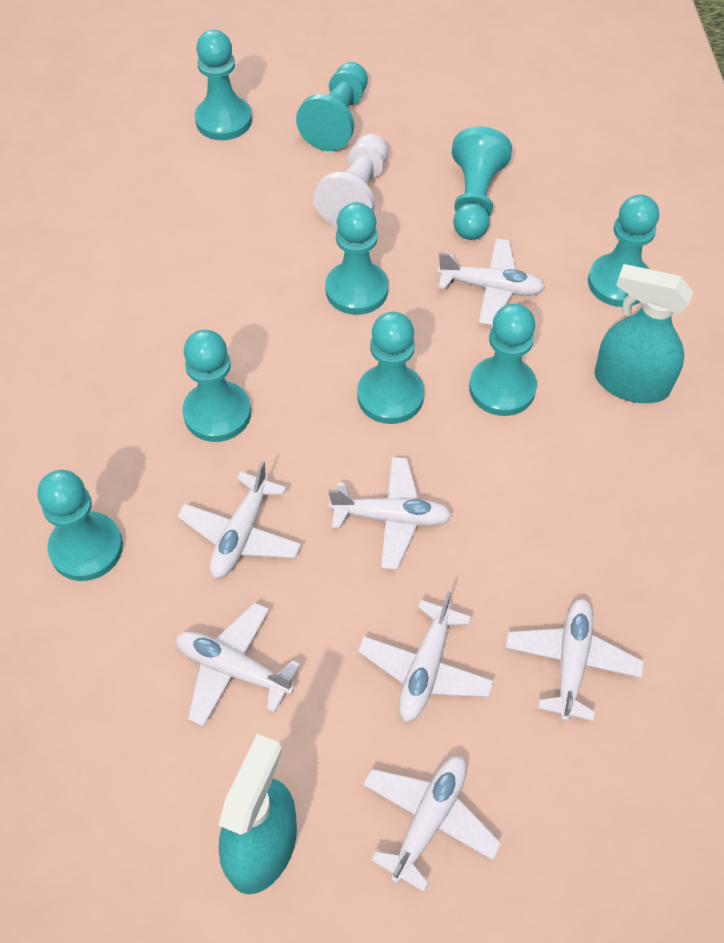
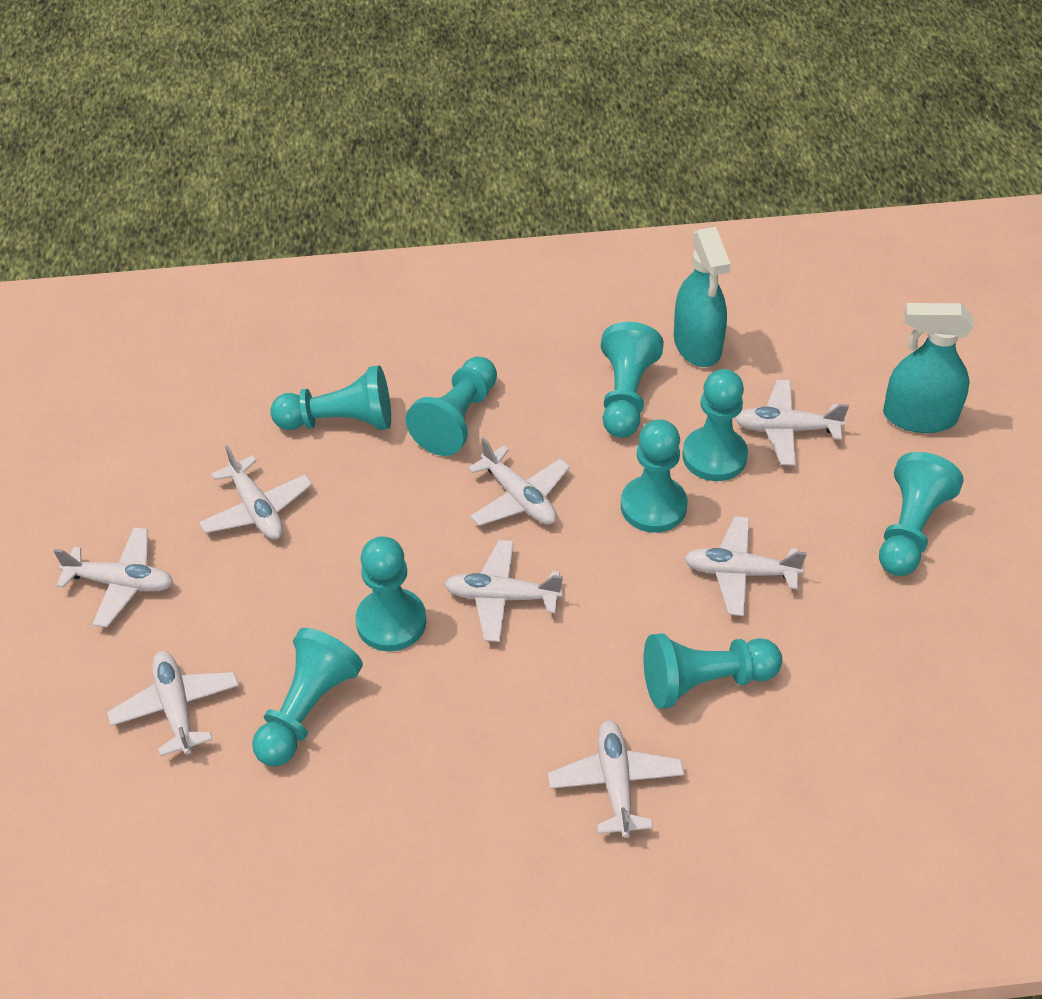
white pawn: [314,134,388,227] = 1 -> none = 0
white plane: [176,602,300,727] [178,461,301,579] [329,457,452,570] [358,591,494,722] [363,756,501,892] [437,238,545,325] [505,599,644,722] = 7 -> [53,527,173,627] [107,651,239,757] [199,445,312,539] [444,540,563,642] [468,437,570,526] [548,720,684,838] [684,516,807,616] [735,380,849,466] = 8

